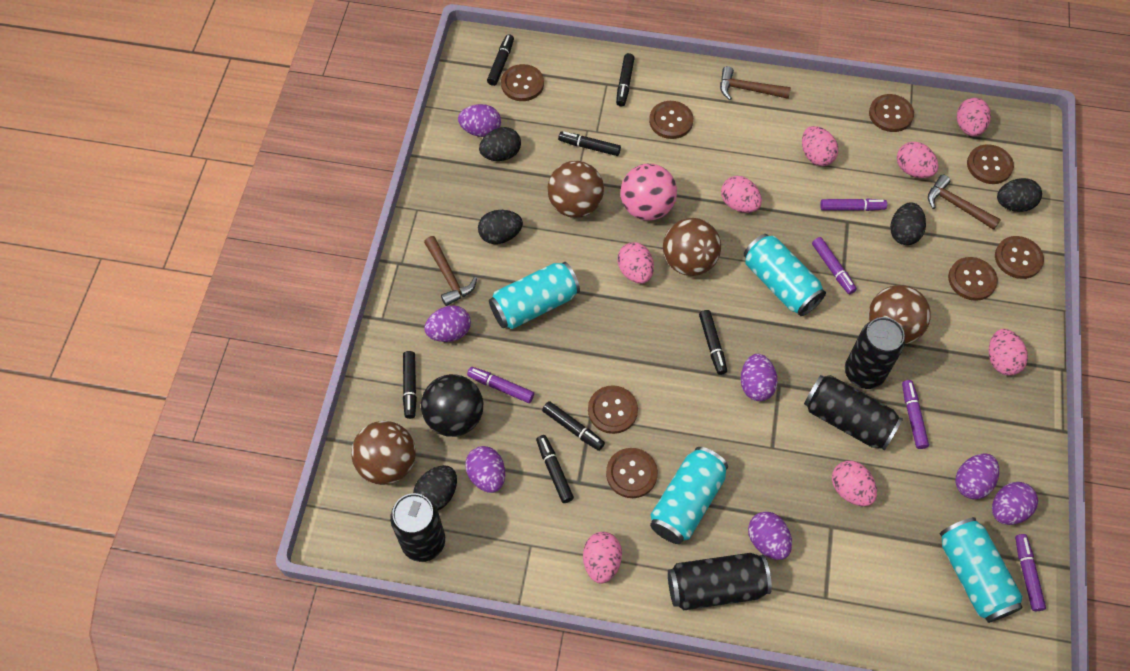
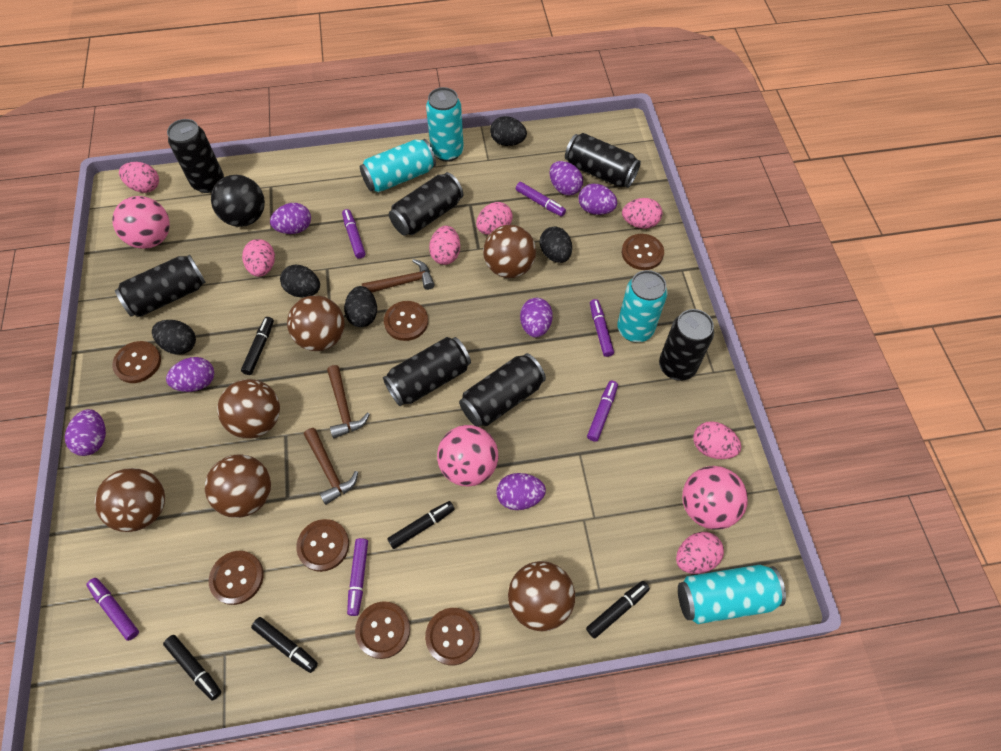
black can: [390,493,445,562] [668,553,772,610] [804,375,903,451] [845,317,905,389] = 4 -> [115,255,206,317] [167,119,224,193] [383,337,471,406] [389,172,463,236] [459,353,546,427] [565,133,641,188] [659,309,714,381] = 7
black marker: [403,351,417,419] [487,34,514,86] [536,435,574,503] [542,401,605,451] [558,131,621,156] [616,53,635,106] [699,310,727,375] = 7 -> [163,635,221,700] [241,317,274,375] [251,617,318,673] [387,501,455,549] [586,581,650,639] = 5
brown ball: [351,421,416,485] [547,161,604,218] [663,218,721,276] [869,285,931,344] = 4 -> [95,468,165,532] [205,454,271,518] [217,379,280,439] [287,295,345,351] [483,225,536,278] [508,561,575,631] = 6
brown button: [501,64,544,101] [588,385,638,434] [606,448,658,498] [649,101,693,139] [869,94,914,132] [948,257,998,301] [967,144,1014,184] [995,236,1044,279] = 8 -> [112,341,161,383] [209,551,264,605] [296,519,349,572] [355,601,410,659] [384,301,428,341] [425,608,480,665] [622,234,664,270] = 7
pink ball: [620,164,677,221] = 1 -> [112,196,170,249] [437,425,498,487] [682,466,748,530] = 3
pink egg: [583,532,622,584] [617,242,654,284] [721,176,762,213] [802,126,838,166] [832,461,877,506] [897,142,939,178] [957,98,991,137] [989,329,1028,376] = 8 -> [119,162,159,193] [242,239,275,277] [429,226,460,265] [476,202,513,235] [622,198,662,229] [676,532,724,574] [693,421,741,459] = 7
purple marker: [467,367,534,403] [812,237,857,294] [820,198,887,211] [902,380,929,449] [1015,534,1046,611] = 5 -> [86,578,139,641] [342,209,366,259] [347,538,368,616] [516,182,566,217] [587,381,618,442] [590,299,614,357] = 6

